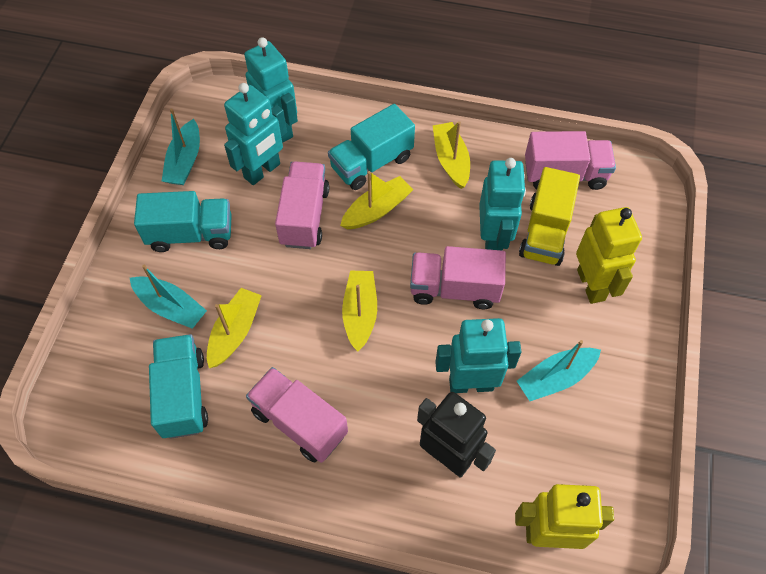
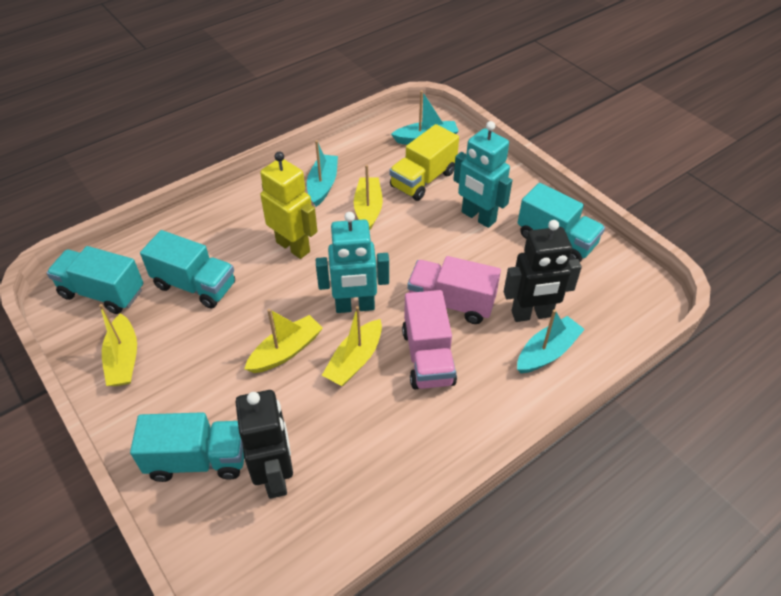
black robot: [417,392,496,478] = 1 -> [236,390,293,499] [504,220,582,322] = 2
pink truck: [246,367,348,463] [275,161,329,249] [410,246,506,309] [525,131,616,190] = 4 -> [402,290,457,389] [407,256,501,324] = 2
turquoise robot: [224,83,287,185] [244,37,298,143] [435,318,522,393] [479,158,526,251] = 4 -> [316,212,389,313] [453,121,512,228] = 2
turquoise truck: [134,191,232,252] [149,334,208,439] [328,104,415,190] = 3 -> [47,246,143,314] [130,412,244,482] [140,230,235,308] [518,183,605,262] = 4
yellow robot: [515,484,614,549] [576,207,642,304] = 2 -> [260,152,318,259] = 1

